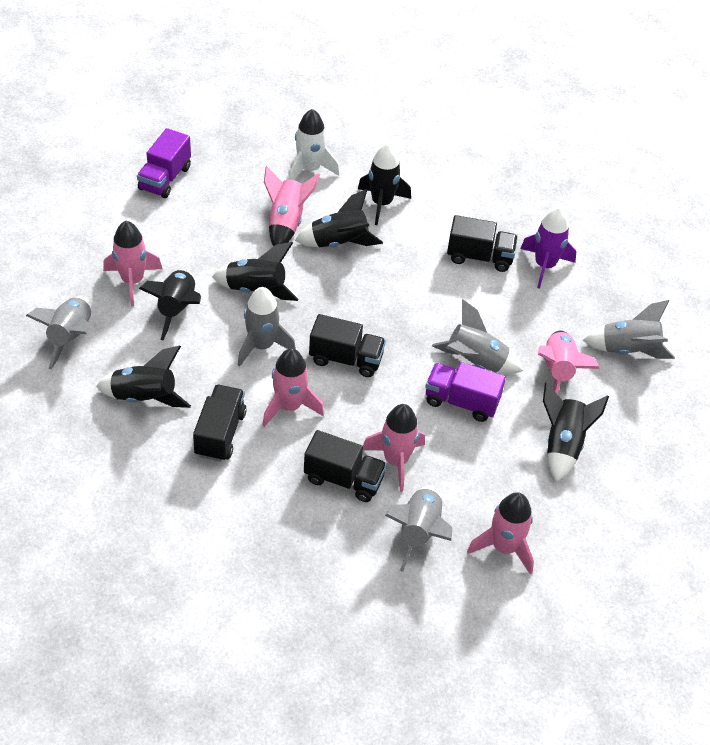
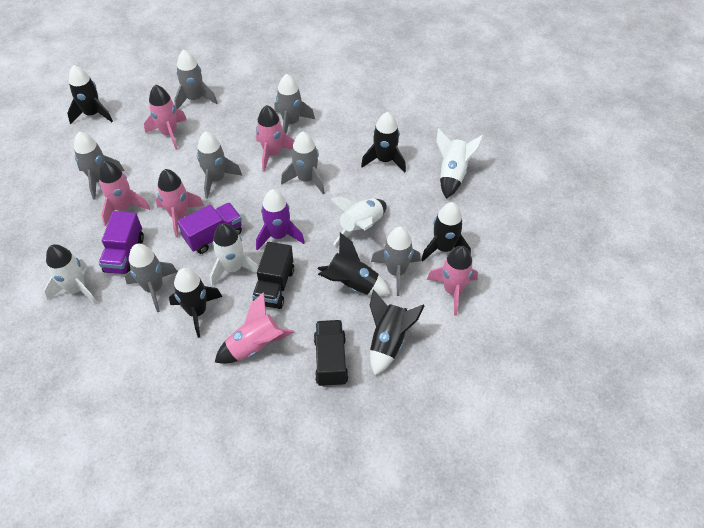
black truck: [193,384,247,462] [304,430,387,502] [309,314,386,377] [447,215,518,272] = 4 -> [252,242,294,309] [314,320,348,387] = 2
grey rocket: [26,297,91,369] [238,287,296,367] [385,486,452,572] [432,299,523,374] [583,300,675,359] = 5 -> [74,132,125,200] [125,244,177,312] [174,50,217,109] [197,131,242,199] [275,74,315,134] [281,131,325,194] [371,227,421,296] = 7
white rocket: [289,109,340,180] = 1 -> [44,244,97,305] [210,223,258,286] [329,196,387,246] [436,128,484,199] = 4

